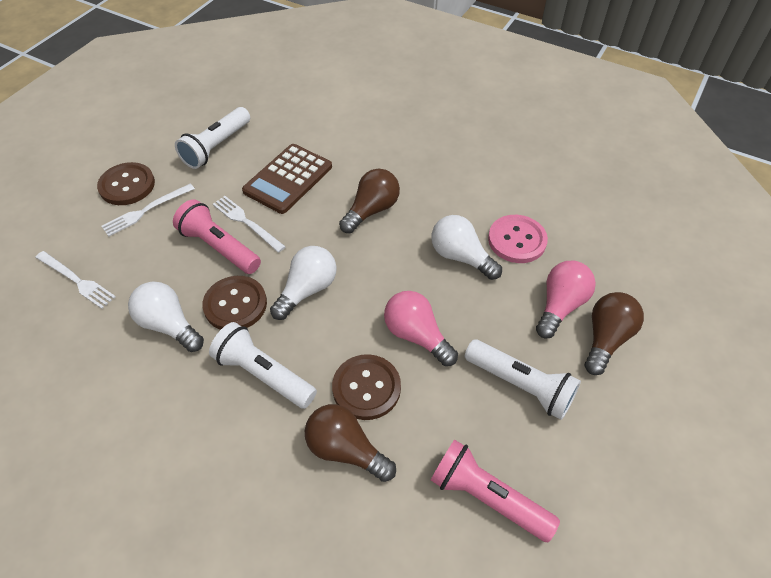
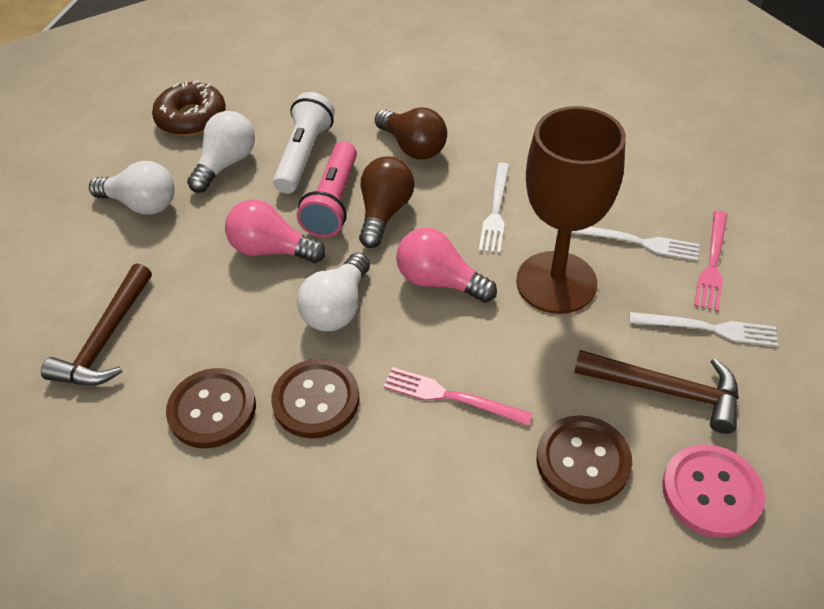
brown calculator: [242,144,332,214] = 1 -> none = 0
brown donut: none = 0 -> [152,81,226,136] = 1
brown goblet: none = 0 -> [516,106,626,314] = 1
brown hammer: none = 0 -> [41,263,152,385] [574,350,739,434] = 2
brown light bulb: [305,404,396,482] [339,169,400,234] [585,292,644,375] = 3 -> [359,156,414,248] [375,108,447,160] = 2
pink flashlight: [173,199,261,274] [431,439,560,542] = 2 -> [297,141,357,237] = 1
pink fork: none = 0 -> [383,367,533,426] [694,211,727,311] = 2
white flashlight: [175,107,250,169] [209,322,317,409] [465,340,581,420] = 3 -> [273,92,335,194] = 1

